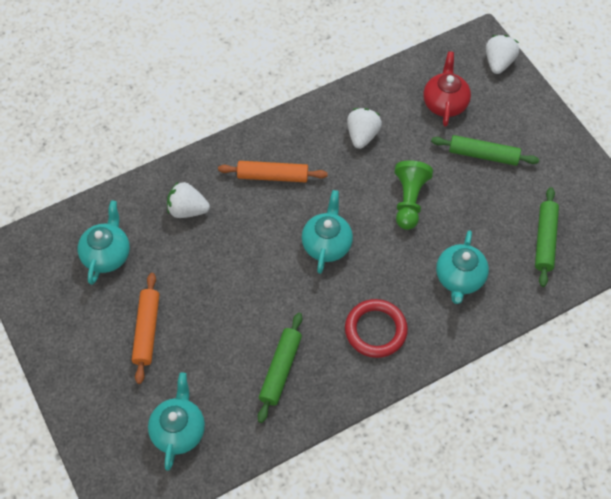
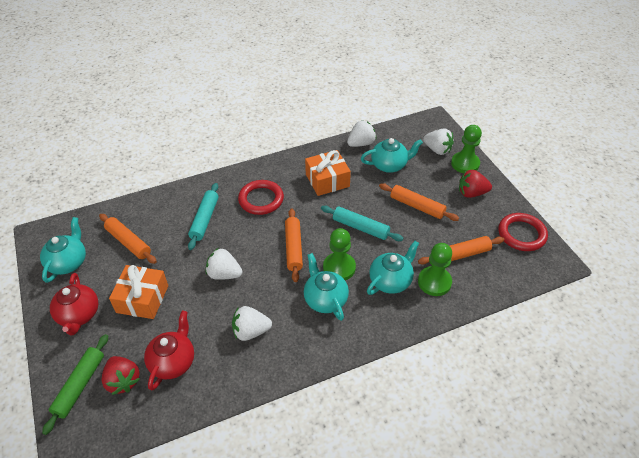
green pawn: [394,160,433,230] = 1 -> [323,228,356,280] [418,243,452,296] [451,125,482,173] = 3
green rolling pin: [258,313,302,423] [431,135,539,166] [535,187,559,287] = 3 -> [42,334,108,435] = 1
orange gift: none = 0 -> [109,265,168,319] [305,150,351,196] = 2
orange rolling pin: [132,273,159,384] [218,161,328,182] = 2 -> [99,214,157,264] [285,208,303,282] [379,183,459,221] [418,236,504,265] = 4
red ring: [345,299,408,358] = 1 -> [238,180,284,215] [499,213,548,251] = 2
red strawberry: none = 0 -> [102,356,140,395] [459,170,492,198] = 2
red teapot: [423,51,471,127] = 1 -> [50,273,98,335] [144,311,194,390] = 2
turquoise rolling pin: none = 0 -> [188,183,219,250] [321,206,404,241] = 2
white strawberry: [167,181,210,218] [347,108,382,149] [486,35,519,74] = 3 -> [206,248,243,280] [232,306,272,341] [347,120,376,147] [423,128,454,155] = 4

